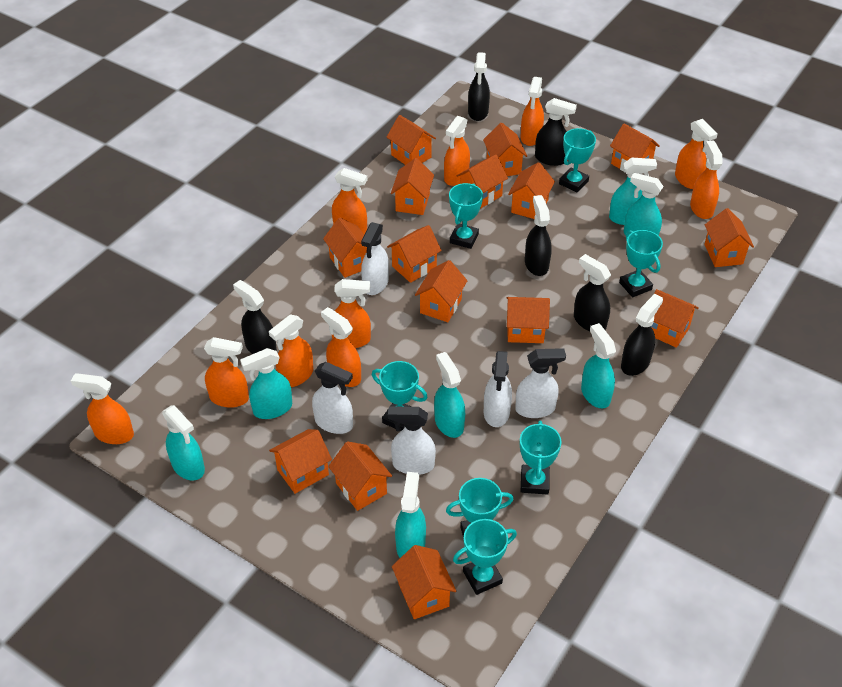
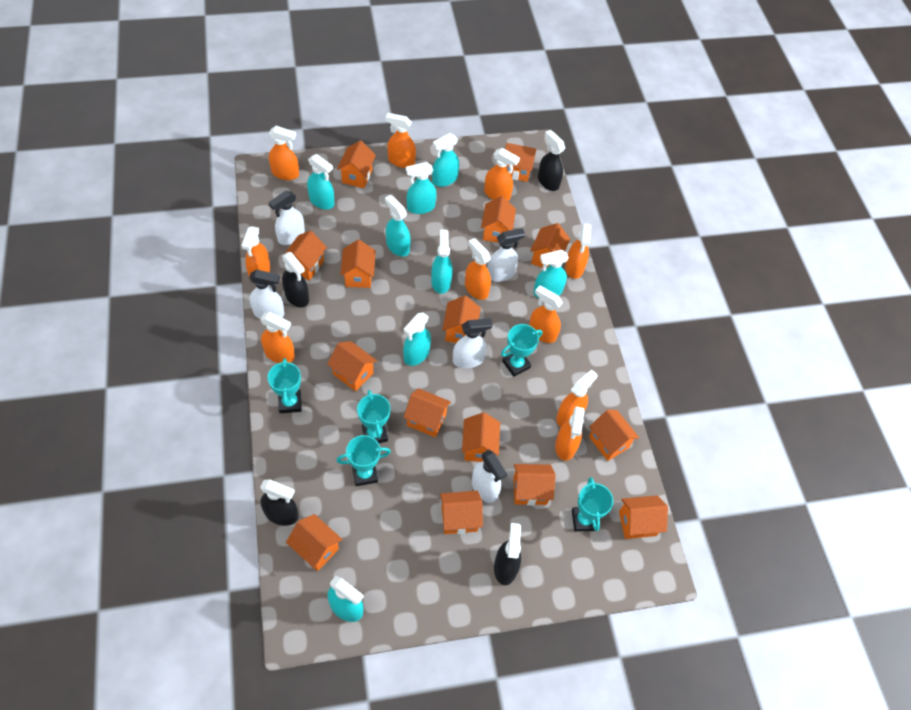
black spray bottle: [233,280,277,354] [468,52,490,121] [525,195,552,276] [535,98,577,166] [574,254,611,331] [621,294,663,376] = 6 -> [260,479,299,526] [282,252,309,308] [494,523,521,585] [538,130,565,191] = 4
turquoise spray bottle: [162,405,205,480] [240,348,292,419] [395,472,426,558] [434,352,465,438] [581,323,616,409] [609,158,657,225] [624,173,664,236] = 7 -> [307,154,334,210] [327,576,364,622] [385,195,411,257] [403,313,431,366] [406,162,437,214] [431,230,453,294] [432,133,459,187] [534,250,569,298] = 8
turquoise trophy: [372,361,428,431] [446,478,514,539] [449,183,483,249] [453,519,517,595] [520,421,561,495] [559,128,596,192] [619,230,663,297] = 7 -> [267,358,301,413] [336,435,391,486] [357,390,391,443] [501,324,542,377] [572,477,613,532] = 5

